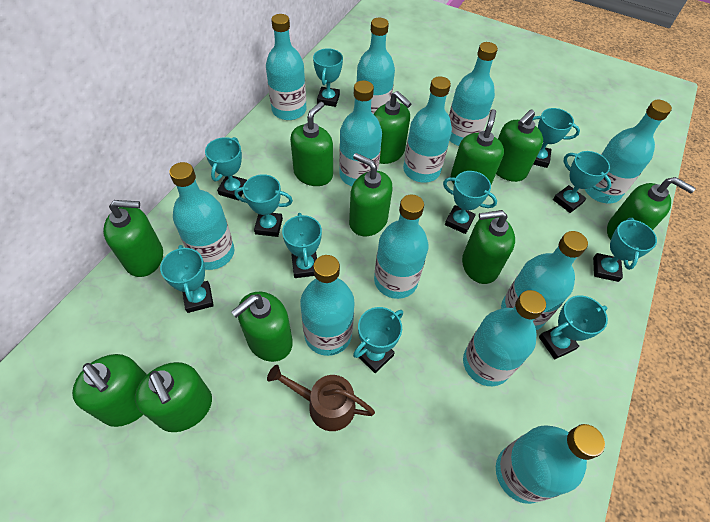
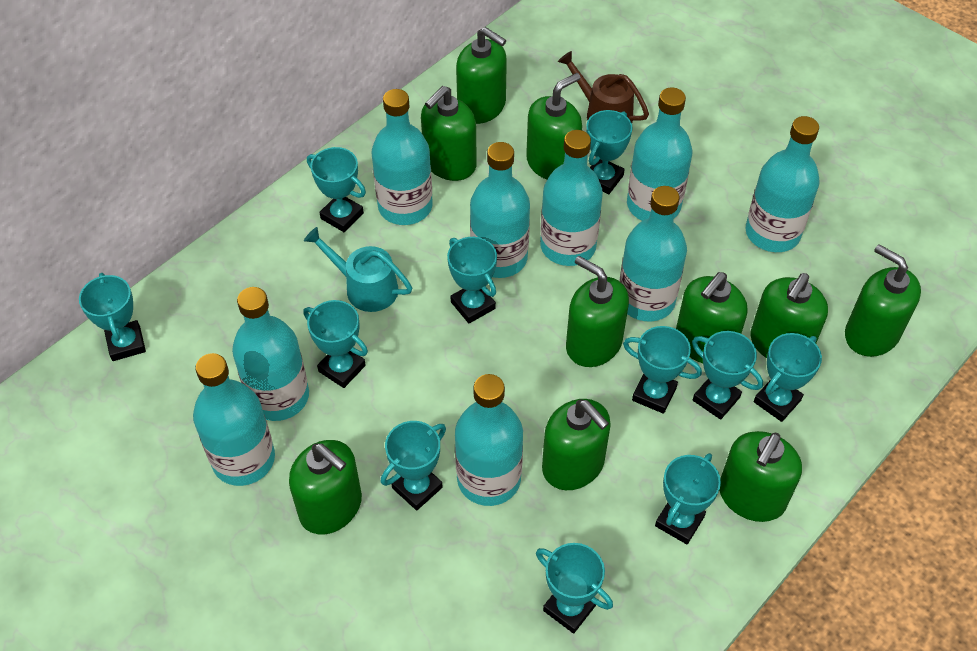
green soap dispenser: [72,354,147,427] [103,200,163,277] [135,362,212,432] [231,292,293,362] [290,102,333,186] [349,153,393,236] [373,91,412,164] [451,109,504,185] [462,210,515,284] [496,109,543,182] [607,177,696,240] = 11 -> [289,440,362,535] [421,86,477,181] [456,27,507,124] [526,73,582,180] [542,399,611,490] [566,256,629,367] [676,272,747,363] [719,431,802,522] [750,273,828,358] [845,244,921,357] = 10
turquoise bottle: [169,162,234,270] [266,14,307,120] [300,255,355,356] [339,80,382,186] [356,18,395,114] [374,195,429,299] [403,76,452,183] [449,42,498,146] [463,290,546,386] [496,424,605,504] [501,231,588,330] [585,100,672,204] = 12 -> [193,353,275,486] [232,287,309,421] [371,89,433,225] [455,374,523,506] [470,142,530,278] [540,130,603,266] [619,186,687,321] [627,87,692,221] [745,116,819,252] = 9
turquoise watering can: none = 0 -> [304,227,412,312] = 1

